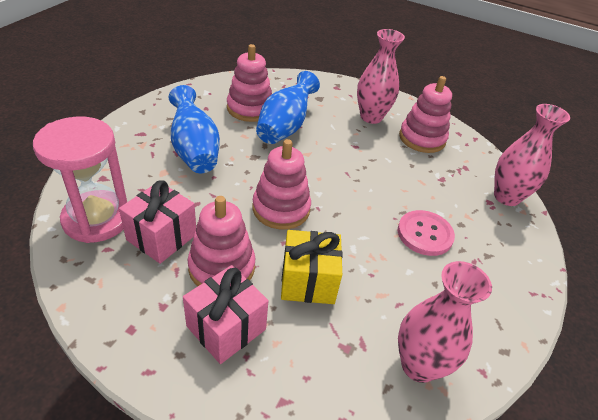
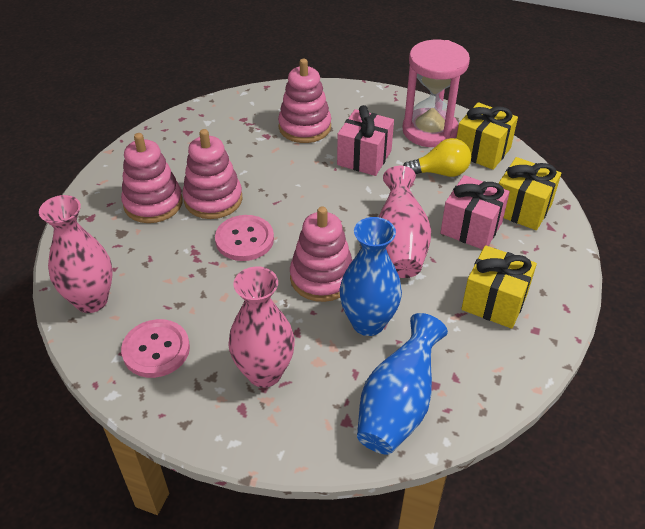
pink button: [398,210,455,256] = 1 -> [121,319,190,378] [215,215,274,261] = 2
yellow gift: [281,230,343,304] = 1 -> [456,102,518,170] [461,245,537,329] [499,157,561,230] = 3
yellow light bulb: none = 0 -> [403,138,471,177] = 1

